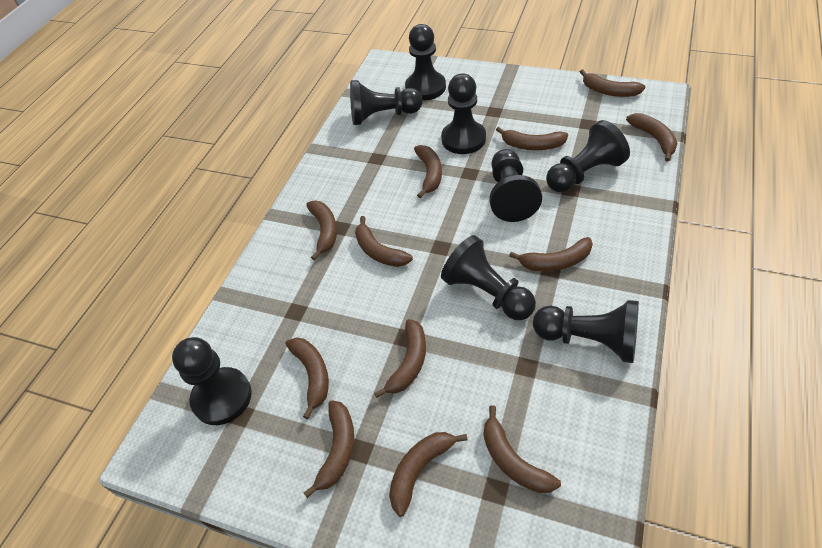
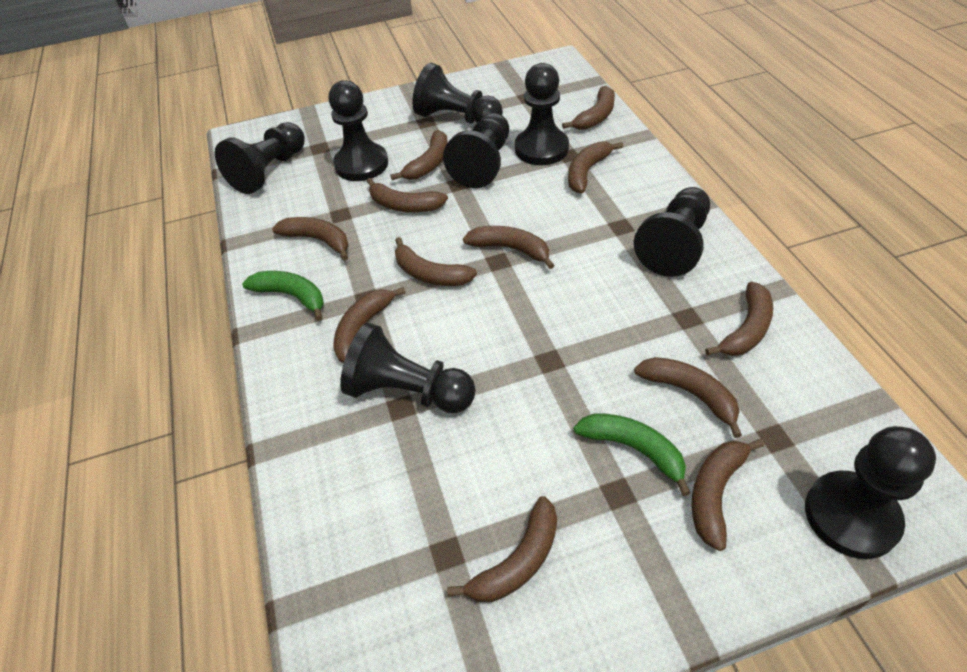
green banana: none = 0 -> [242,271,324,321] [574,413,691,496] = 2

